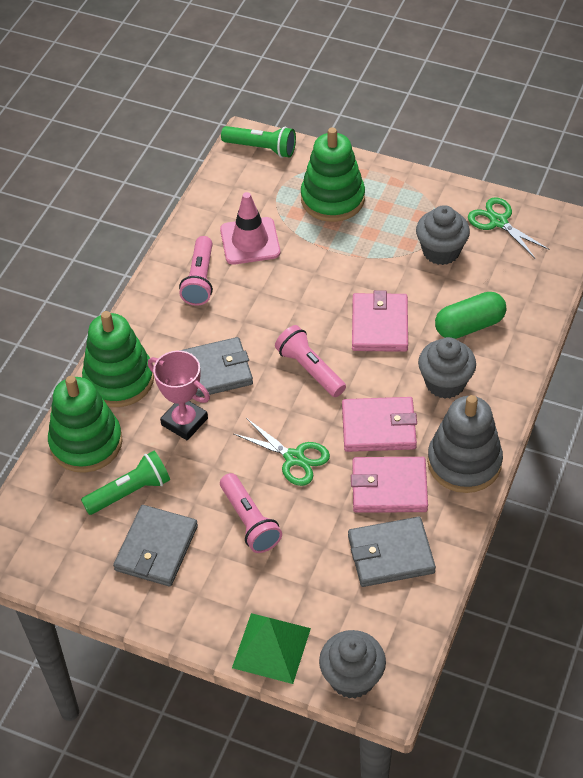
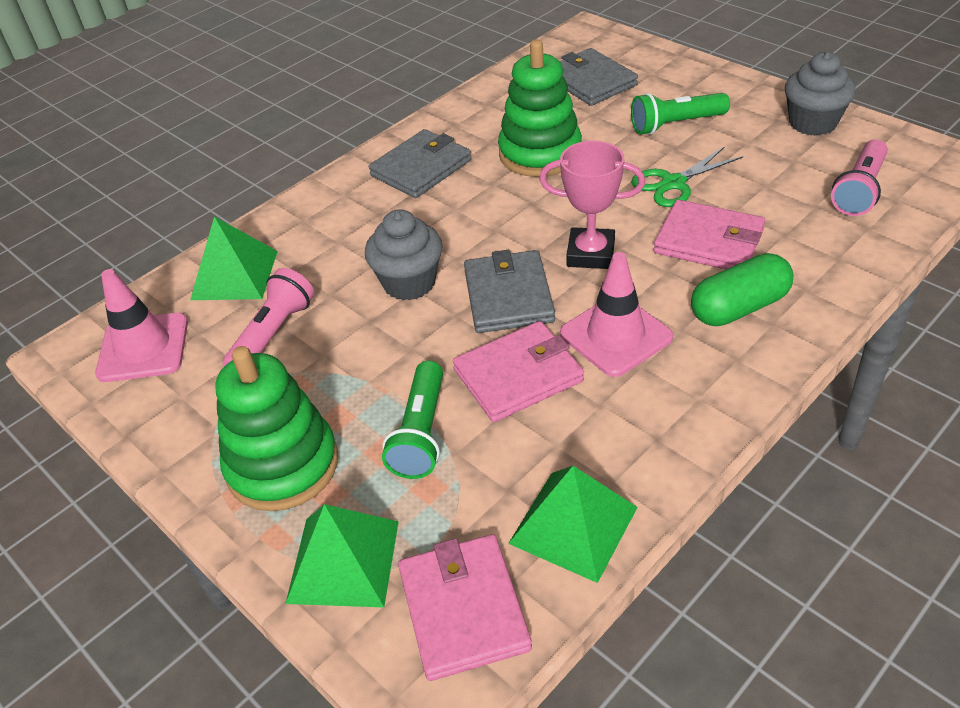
green pyramid: [232,613,311,684] = 1 -> [190,217,278,300] [285,504,399,607] [508,466,638,583] = 3
green scissors: [234,418,330,486] [468,197,550,259] = 2 -> [631,146,743,207] = 1
green stacking toy: [48,376,123,473] [82,311,154,407] [301,127,365,222] = 3 -> [215,346,338,511] [498,39,582,177] = 2
grey cupcake: [319,630,386,699] [416,205,470,265] [418,337,476,399] = 3 -> [365,209,443,300] [785,51,856,136] = 2
grey stacking toy: [427,395,503,493] = 1 -> none = 0
pink flashlight: [179,236,213,306] [220,473,282,553] [275,325,346,397] = 3 -> [223,268,314,366] [831,139,888,216] = 2
pink traffic cone: [220,192,280,265] = 1 -> [95,269,188,382] [560,252,673,377] = 2

